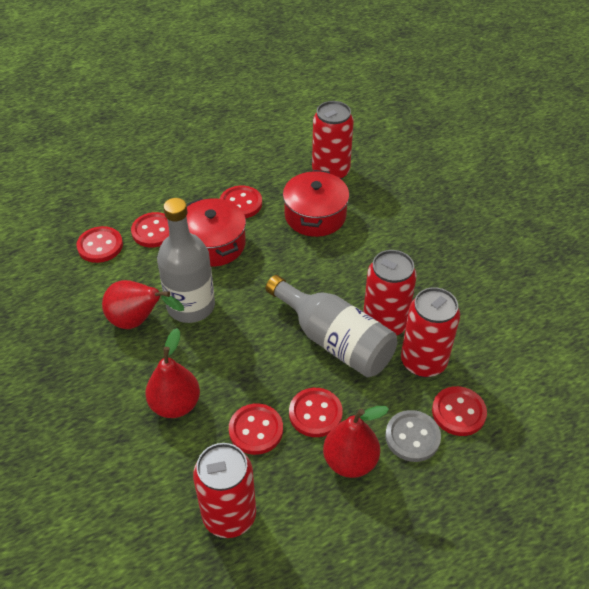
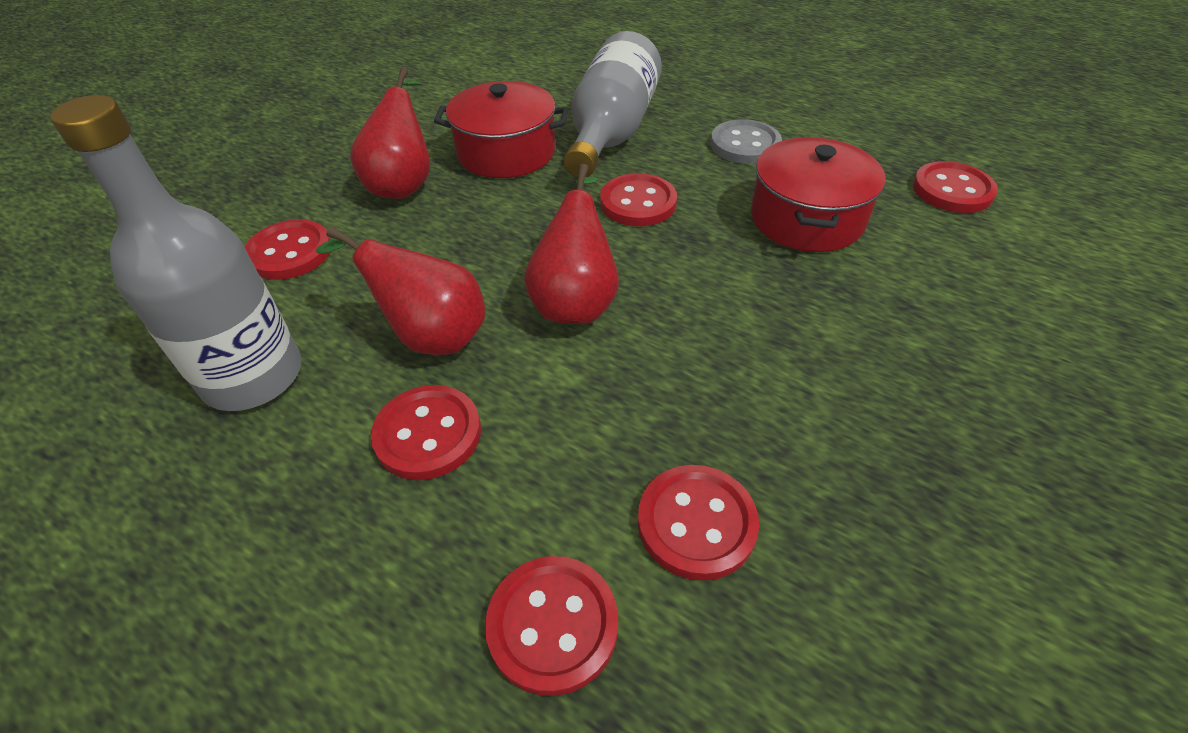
red can: [193,443,256,538] [312,101,354,180] [363,250,417,335] [401,287,460,377] = 4 -> none = 0

